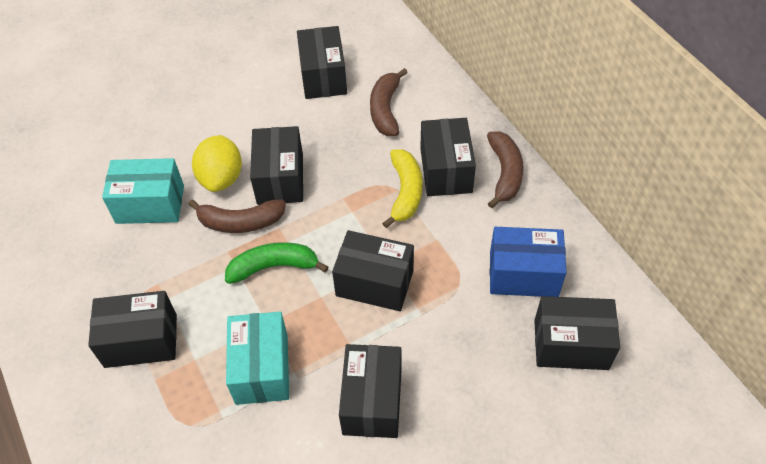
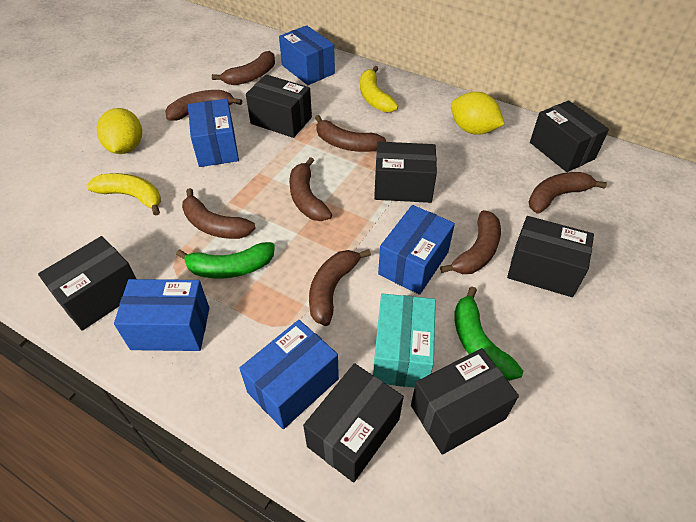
blue box: [490,227,567,297] = 1 -> [114,279,209,351] [188,99,239,167] [239,320,339,429] [279,25,335,85] [378,205,455,295] = 5
brown banana: [188,200,286,233] [370,68,408,136] [487,131,524,208] = 3 -> [165,90,242,121] [182,188,256,239] [212,51,275,85] [289,157,332,221] [309,249,371,326] [315,115,386,152] [440,210,501,274] [529,172,607,213] = 8
green banana: [225,242,328,284] = 1 -> [176,242,275,279] [455,287,523,381] = 2
turquoise box: [102,158,184,224] [226,312,289,405] = 2 -> [373,294,436,388] = 1
yellow banana: [382,150,423,228] = 1 -> [86,173,161,216] [360,66,398,113] = 2
yellow lemon: [192,135,242,192] = 1 -> [97,108,142,154] [451,92,505,135] = 2

